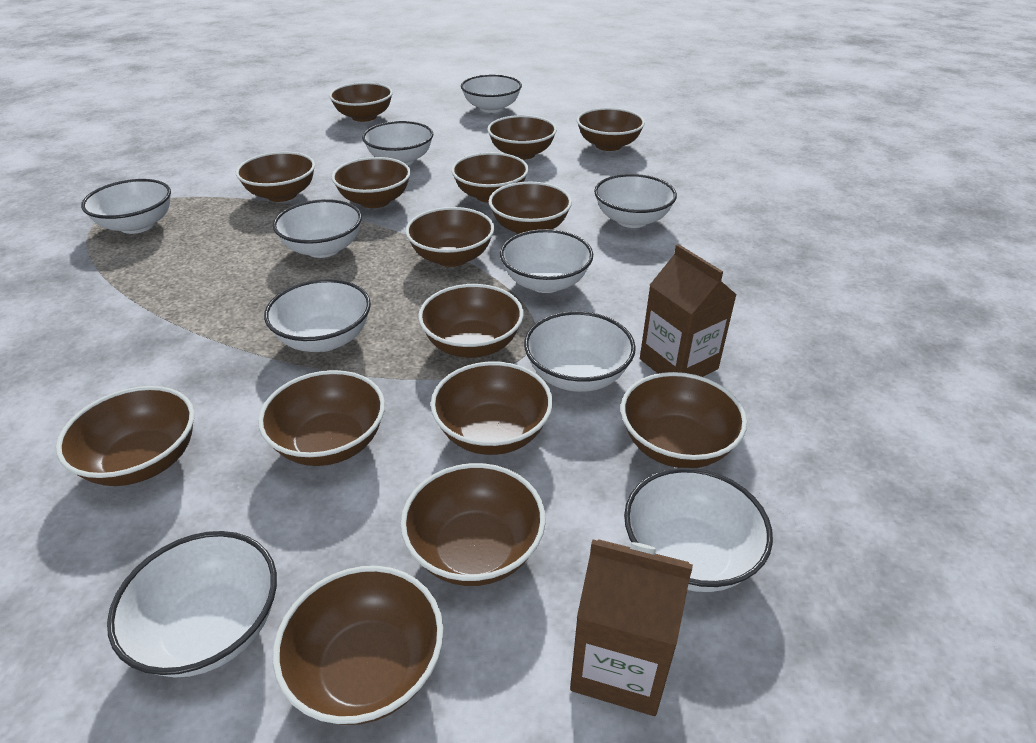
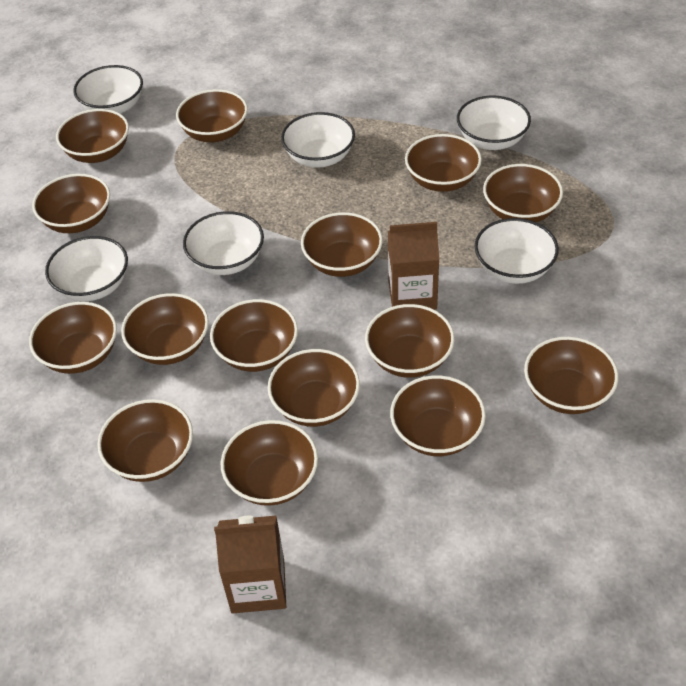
white bowl: [81,179,171,234] [107,531,277,678] [264,279,371,352] [273,199,362,258] [362,121,433,165] [461,75,522,113] [500,229,593,293] [524,311,636,392] [594,174,677,228] [624,468,773,592] = 10 -> [45,236,128,301] [73,65,143,114] [183,211,264,275] [281,112,355,168] [457,95,531,150] [475,218,559,284] = 6

